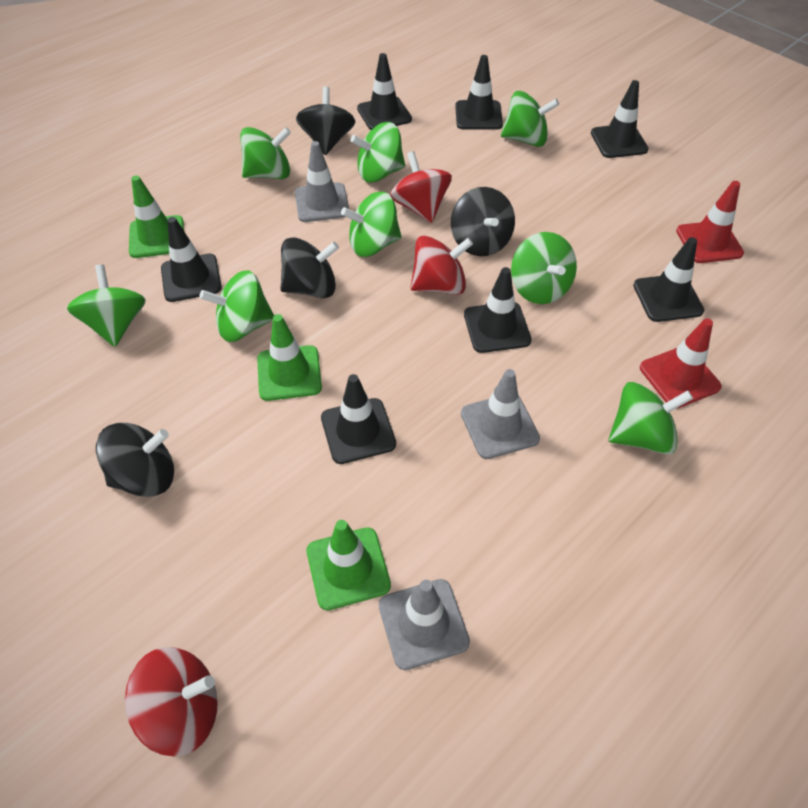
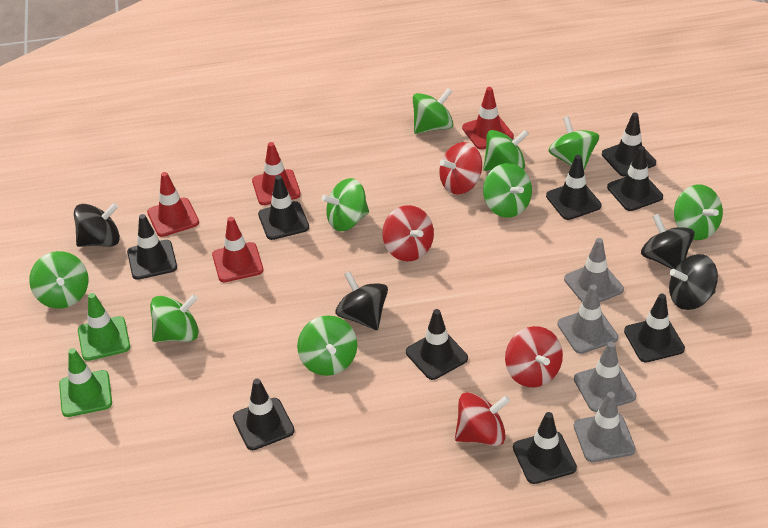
black traffic cone: [161,217,222,302] [321,374,396,464] [357,53,412,130] [455,55,503,130] [464,267,532,353] [591,80,649,158] [633,237,704,322] = 7 -> [127,214,177,280] [233,379,295,450] [258,175,309,240] [406,309,468,380] [513,412,577,484] [546,155,602,220] [602,113,656,177] [607,146,663,211] [624,294,685,362] = 9
green spinning top: [67,264,146,347] [199,270,274,342] [240,127,291,179] [341,191,402,257] [350,122,405,183] [501,91,559,147] [511,232,577,304] [609,382,693,455] = 8 -> [29,251,88,308] [150,294,199,342] [297,315,357,376] [321,178,369,231] [413,88,453,134] [483,130,529,171] [483,163,532,218] [549,116,599,169] [674,185,723,240] = 9
green traffic cone: [129,175,184,258] [257,314,322,401] [307,520,391,610] = 3 -> [59,348,112,417] [78,293,130,361] = 2
grey traffic cone: [295,141,349,222] [379,579,470,670] [461,369,540,459] = 3 -> [557,285,618,354] [564,238,624,302] [574,342,636,412] [574,392,636,462] = 4
red spinning top: [125,647,218,757] [390,151,452,223] [410,236,473,295] = 3 -> [382,205,434,261] [440,142,482,195] [455,392,510,446] [505,326,563,387] = 4
red traffic cone: [640,318,722,409] [676,181,744,263] = 2 -> [147,172,199,237] [212,217,263,282] [252,142,301,205] [462,87,514,149] = 4

